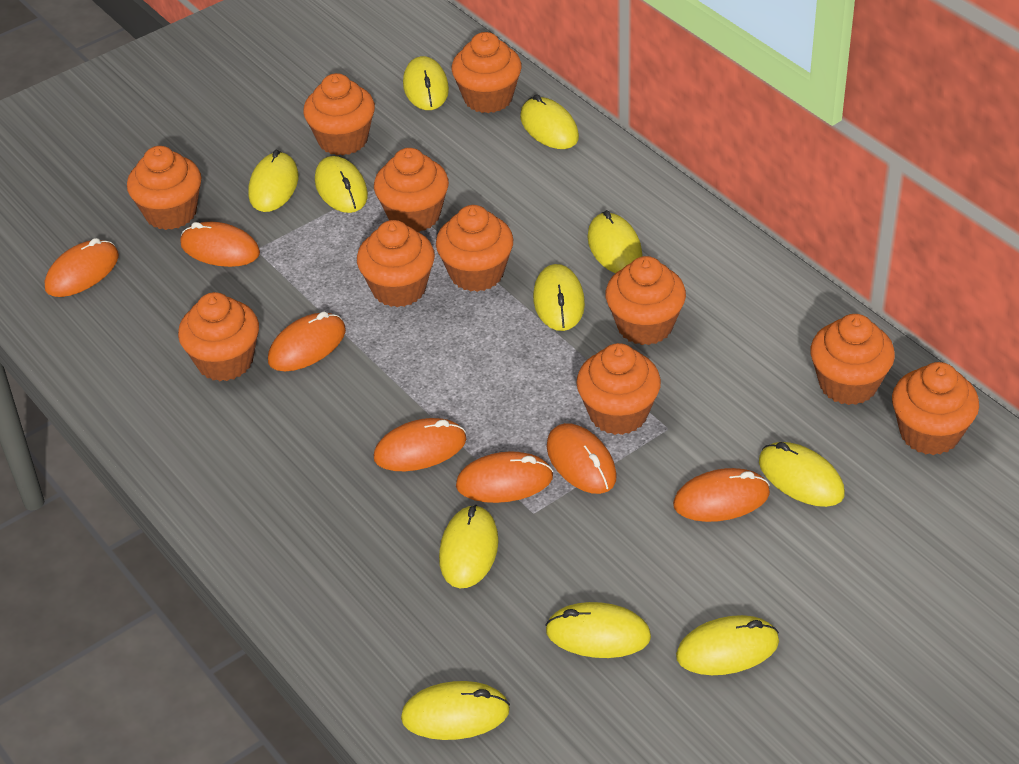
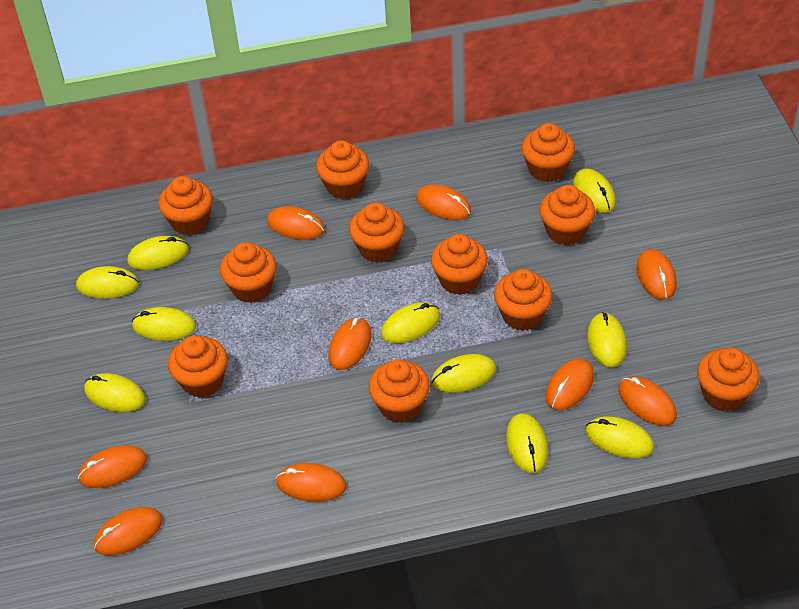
orange mouse: [45,238,119,297] [180,222,260,267] [268,311,346,372] [374,418,466,471] [456,451,553,503] [547,423,617,494] [673,468,770,522] = 7 -> [78,445,147,488] [94,507,163,556] [267,206,325,240] [276,463,347,502] [329,317,372,370] [416,184,471,220] [546,358,594,410] [618,376,677,426] [636,249,677,300] = 9
yellow mouse: [248,150,298,212] [315,156,368,213] [401,681,510,740] [403,56,449,110] [439,505,498,588] [520,94,579,149] [533,264,585,331] [545,602,651,658] [588,210,643,273] [676,615,779,675] [759,442,845,507] = 11 -> [76,266,139,299] [84,373,146,412] [127,236,189,270] [132,307,196,341] [381,302,440,343] [431,354,496,393] [506,414,548,473] [573,168,616,213] [586,416,654,458] [587,312,627,368] = 10

